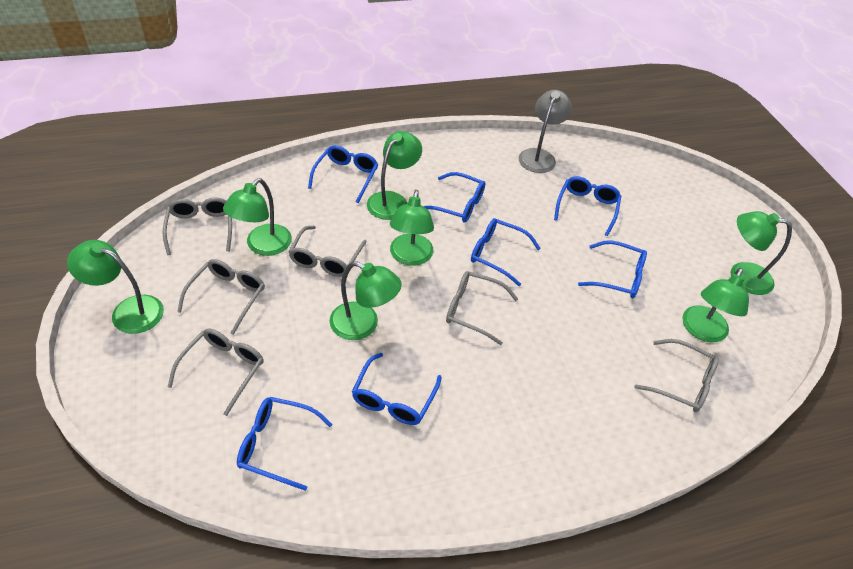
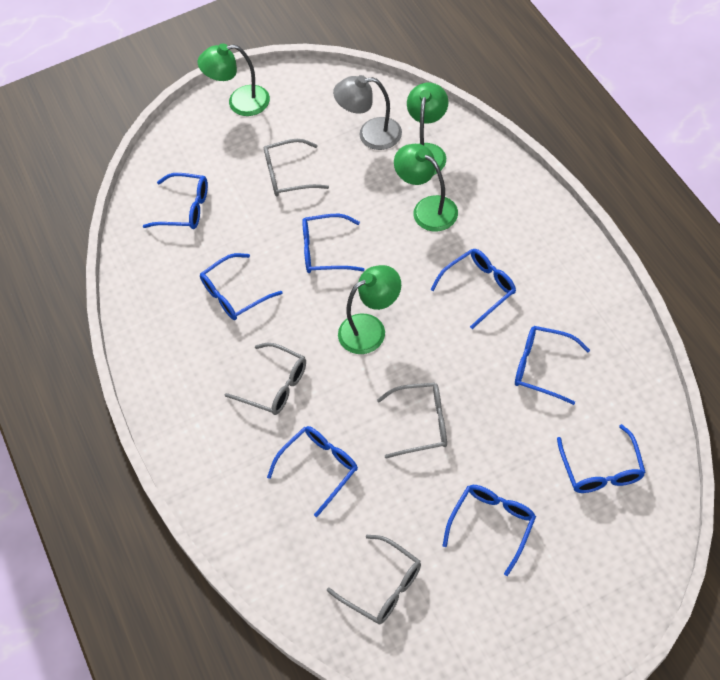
blue glasses: [237,397,333,491] [308,145,378,203] [352,353,442,425] [424,172,485,223] [471,218,541,286] [554,176,621,236] [578,240,647,298] = 7 -> [143,173,208,229] [200,253,282,320] [267,426,358,517] [302,214,365,273] [431,249,516,329] [443,485,536,576] [515,326,590,405] [557,424,646,493] = 8
green lamp: [67,240,164,334] [223,178,292,256] [330,261,402,340] [367,131,422,220] [390,190,434,266] [682,268,749,343] [731,211,792,295] = 7 -> [198,43,270,116] [338,265,401,354] [394,144,458,231] [407,83,448,175] = 4
grey glasses: [163,197,232,255] [168,328,264,416] [177,259,265,335] [289,226,367,277] [446,271,518,345] [634,339,719,412] = 6 -> [225,343,306,415] [264,139,329,197] [327,535,421,625] [377,382,447,459] = 4

